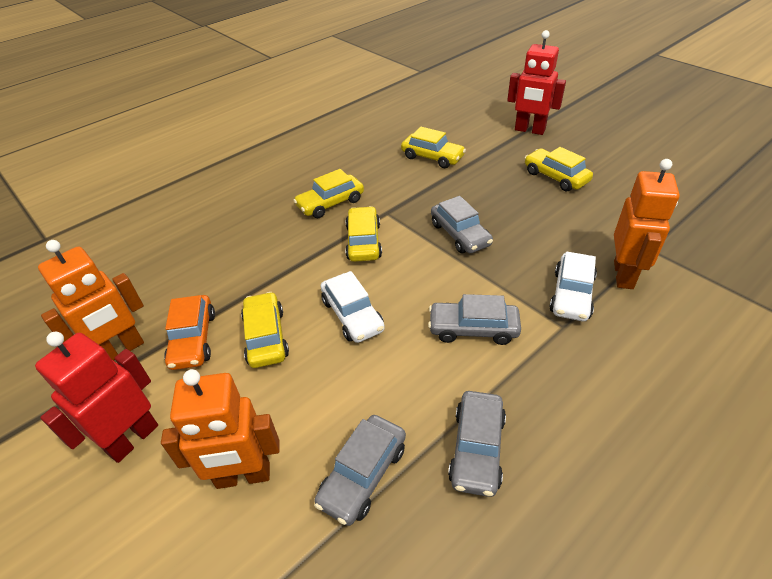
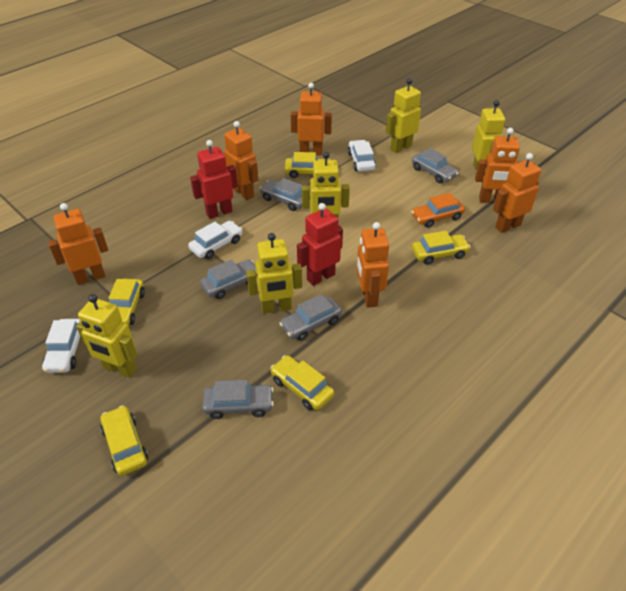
grey car: [314,415,406,526] [428,294,521,345] [431,196,493,253] [448,391,506,497] = 4 -> [200,259,257,299] [202,380,274,419] [260,178,302,211] [279,294,342,341] [412,148,459,183] = 5
orange robot: [38,240,144,361] [161,369,280,489] [614,159,680,289] = 3 -> [48,203,108,285] [224,121,258,200] [291,83,332,155] [356,222,389,308] [475,128,522,203] [493,153,541,233] = 6
white car: [321,271,385,343] [549,252,597,321] = 2 -> [42,319,81,373] [188,221,243,259] [348,140,376,172] = 3
yellow robot: none = 0 -> [76,294,138,378] [246,233,302,314] [302,152,350,218] [386,78,421,153] [472,100,505,170] = 5

